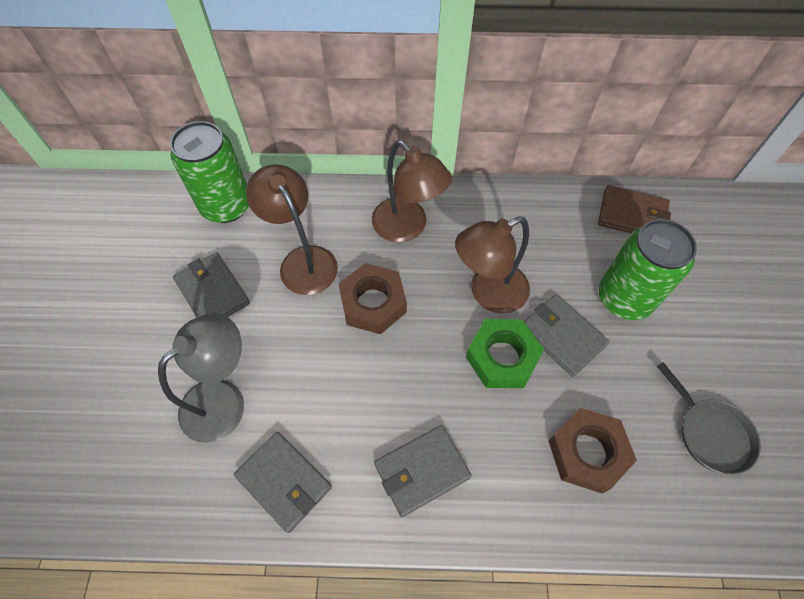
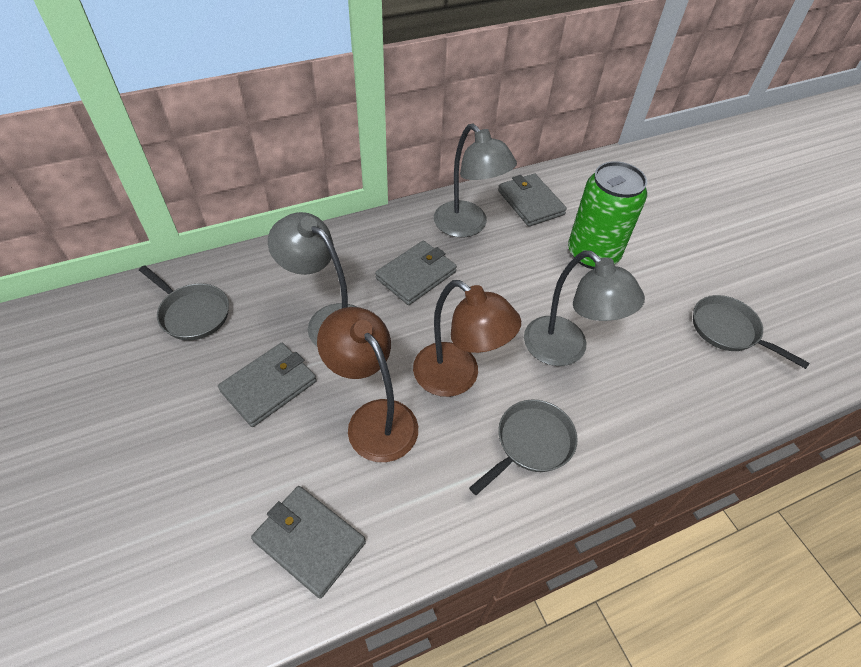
brown lamp: [246,164,338,295] [372,140,452,242] [455,216,530,314] = 3 -> [317,307,418,462] [413,280,521,397] = 2
brown nut: [338,263,407,334] [548,408,637,493] = 2 -> none = 0
brown wallet: [598,185,671,233] = 1 -> none = 0
green can: [170,121,249,223] [599,219,697,320] = 2 -> [568,161,647,269] = 1
green nut: [466,319,544,388] = 1 -> none = 0
grey lamp: [158,313,244,443] = 1 -> [268,212,357,346] [434,124,517,237] [524,250,645,366] = 3
grey pan: [657,362,761,475] = 1 -> [139,265,229,340] [469,400,578,495] [693,295,810,369] = 3

